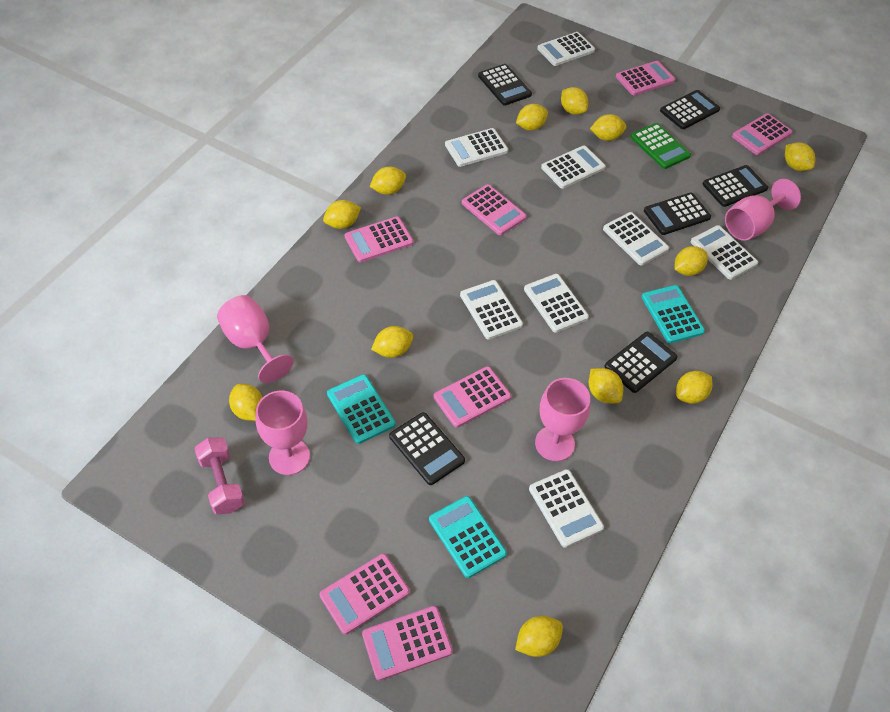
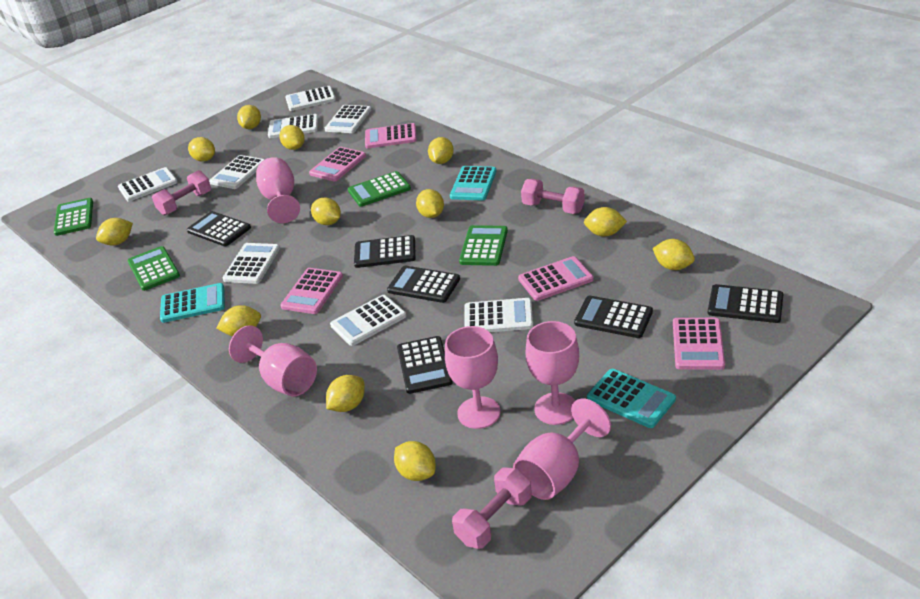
green calculator: [630,123,691,169] = 1 -> [54,198,93,236] [127,246,180,291] [348,171,411,207] [459,225,508,266] = 4
pink calculator: [320,554,410,635] [345,217,413,262] [362,606,453,681] [433,366,511,428] [462,184,527,235] [616,61,675,95] [732,113,793,155] = 7 -> [280,268,343,314] [309,147,366,182] [365,123,417,148] [518,256,594,301] [673,318,725,370] = 5
pink dumbbell: [194,437,245,514] = 1 -> [152,170,211,215] [452,468,532,549] [521,179,585,214] = 3
pink goblet: [217,295,294,383] [256,391,310,475] [535,378,590,461] [725,179,801,241] = 4 -> [229,325,317,396] [256,157,300,223] [445,326,501,429] [513,398,611,500] [526,321,579,425] = 5

